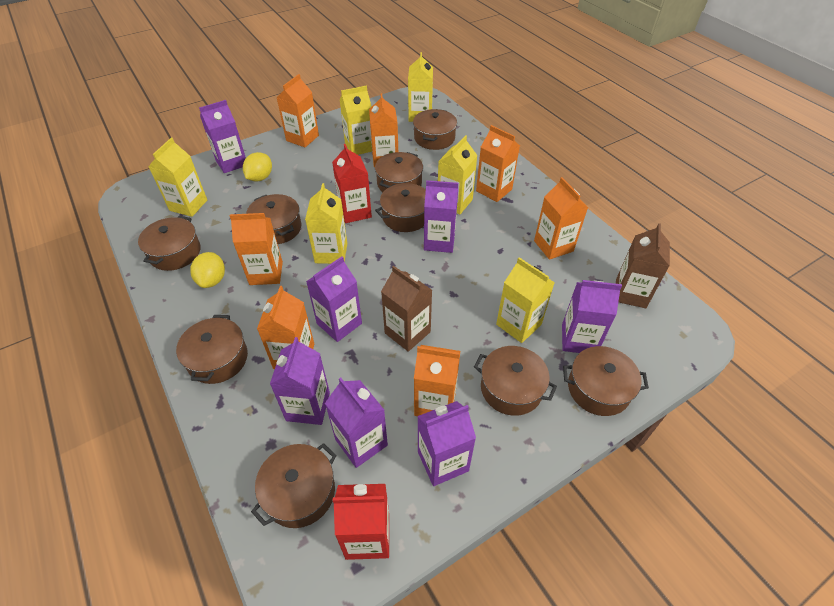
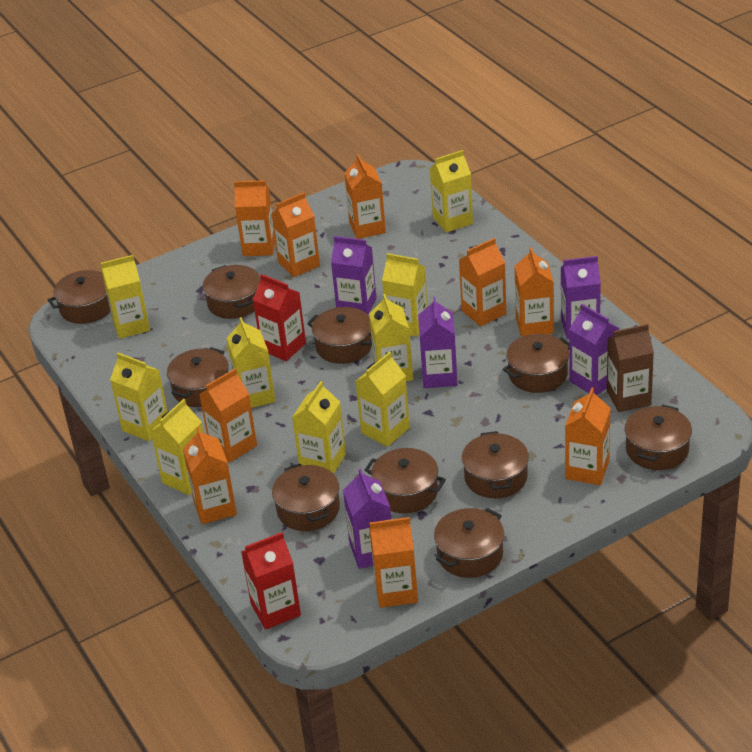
brown carton: [381,266,432,352] [616,224,670,308] = 2 -> [607,324,654,412] = 1
brown pot: [138,216,201,271] [176,315,248,384] [246,194,301,244] [251,443,337,528] [375,152,423,192] [375,183,426,232] [413,109,457,150] [474,346,557,416] [563,346,649,416] = 9 -> [48,270,110,324] [167,347,229,407] [203,265,261,319] [272,464,340,531] [307,307,372,364] [365,448,446,513] [434,508,504,578] [462,431,529,499] [503,334,570,393] [625,404,692,470] = 10
orange carton: [230,213,283,285] [257,286,314,369] [277,74,319,147] [369,93,398,168] [414,345,460,416] [476,125,520,202] [534,177,588,260] = 7 -> [183,427,237,524] [199,369,257,462] [234,180,275,256] [271,192,320,277] [344,154,386,239] [369,517,418,608] [459,238,506,326] [514,247,554,337] [565,388,611,485] = 9
purple carton: [199,100,246,173] [270,337,330,425] [306,256,362,342] [325,378,388,468] [417,401,476,486] [424,180,458,253] [562,280,622,353] = 7 -> [331,236,377,315] [343,468,391,569] [418,297,458,388] [561,256,601,339] [569,304,619,395] = 5
yellow carton: [148,138,207,217] [305,183,347,264] [339,85,372,155] [408,52,433,122] [438,135,478,214] [496,257,555,343] = 6 -> [101,255,150,339] [110,353,168,442] [150,399,203,495] [226,317,276,408] [292,381,346,474] [356,352,410,447] [369,294,413,381] [382,253,428,337] [430,150,473,233] = 9
yellow lemon: [190,252,225,288] [243,152,272,181] = 2 -> none = 0

